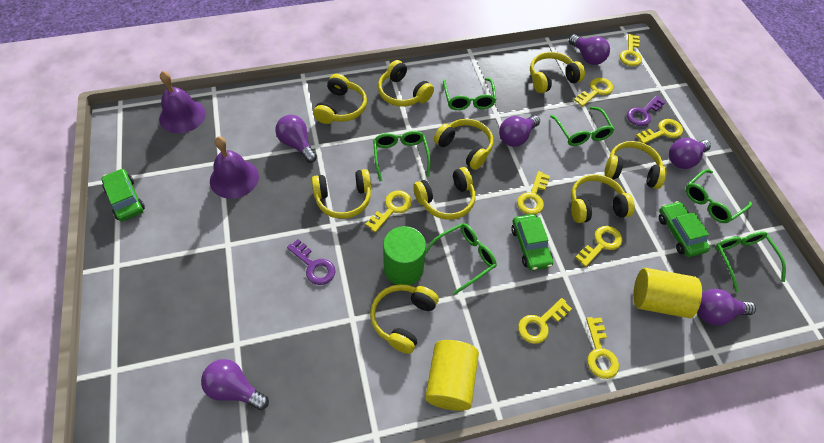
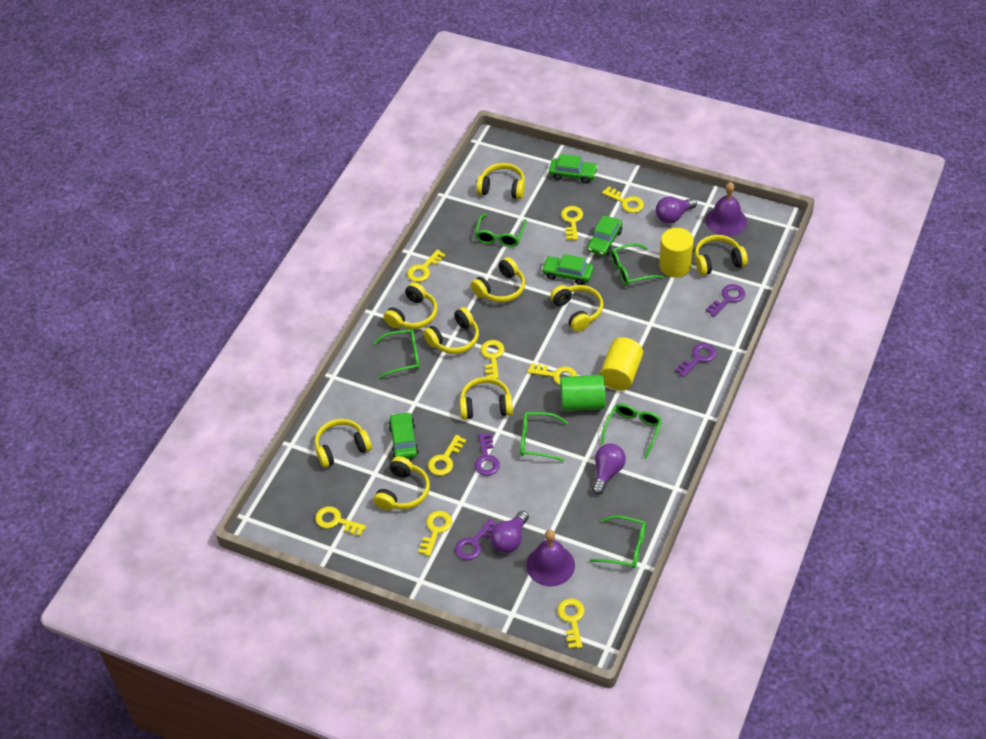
green car: [102,168,145,222] [511,214,553,271] [659,201,710,257] = 3 -> [388,412,419,459] [542,254,594,285] [549,154,598,184] [587,216,622,256] = 4
purple key: [287,239,335,285] [627,95,665,126] = 2 -> [455,519,496,560] [474,433,500,476] [675,343,716,377] [706,284,745,317] = 4
purple light bulb: [201,359,269,410] [275,115,317,163] [499,115,540,147] [569,34,610,65] [669,138,711,169] [697,289,756,326] = 6 -> [490,511,529,553] [592,443,626,495] [656,197,697,224] = 3
yellow key: [365,190,412,233] [517,171,550,215] [518,298,572,344] [574,78,613,107] [575,226,622,267] [586,317,619,379] [620,34,642,66] [636,119,683,144] = 8 -> [315,506,366,536] [407,250,446,282] [418,511,452,556] [428,435,466,476] [481,340,505,379] [528,363,577,385] [557,599,585,649] [561,206,583,240] [602,186,644,213] = 9

